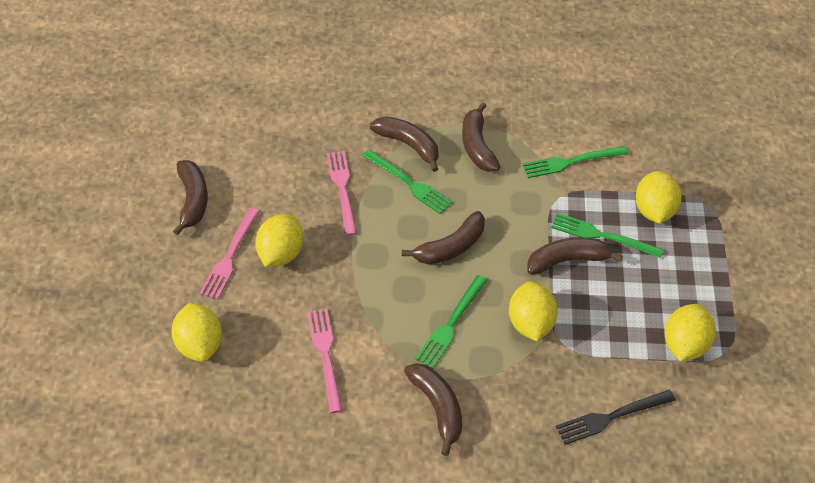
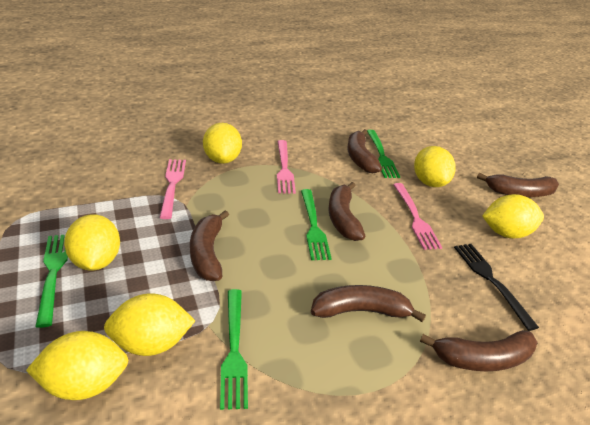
yellow lemon: [171,303,222,362] [255,214,303,267] [509,281,558,341] [635,171,682,223] [665,304,716,361] = 5 -> [26,331,129,400] [64,214,120,271] [104,293,195,356] [203,123,242,164] [414,146,456,187] [482,194,544,238] = 6

